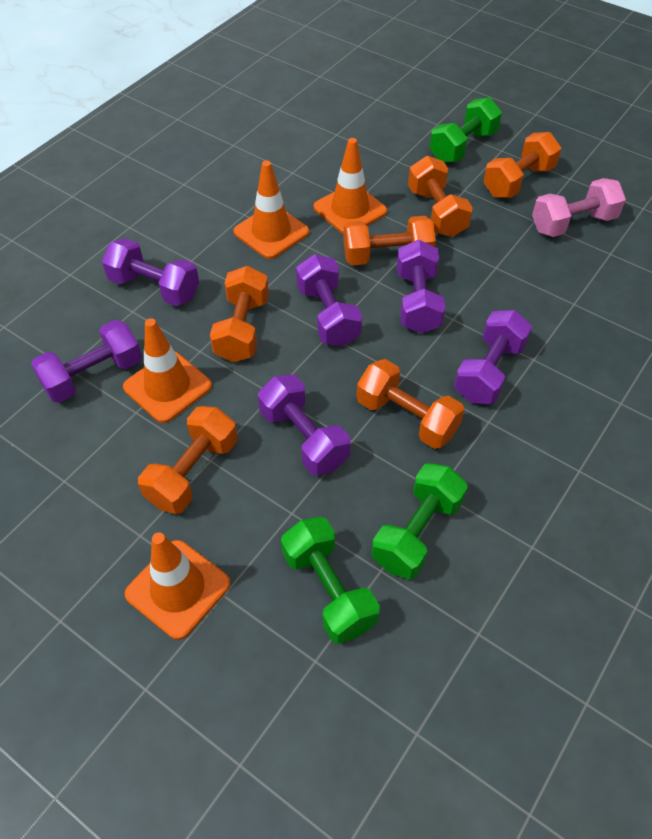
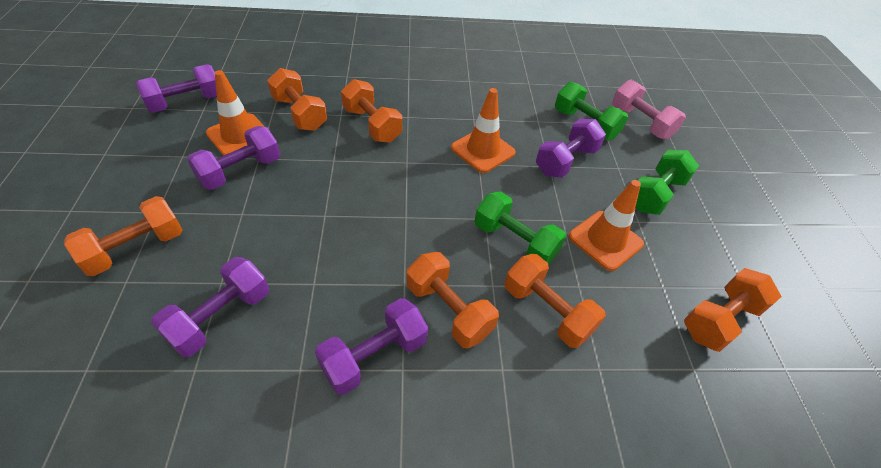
orange traffic cone: [123,318,212,423] [124,532,230,640] [233,161,309,259] [314,138,387,234] = 4 -> [206,70,265,156] [451,88,516,173] [569,180,644,271] = 3
purple dumbbell: [31,320,142,403] [102,238,199,306] [258,375,350,476] [296,254,362,346] [397,240,445,333] [454,310,532,404] = 6 -> [136,64,217,113] [151,257,269,357] [187,126,280,190] [315,298,428,395] [536,119,606,178] = 5

